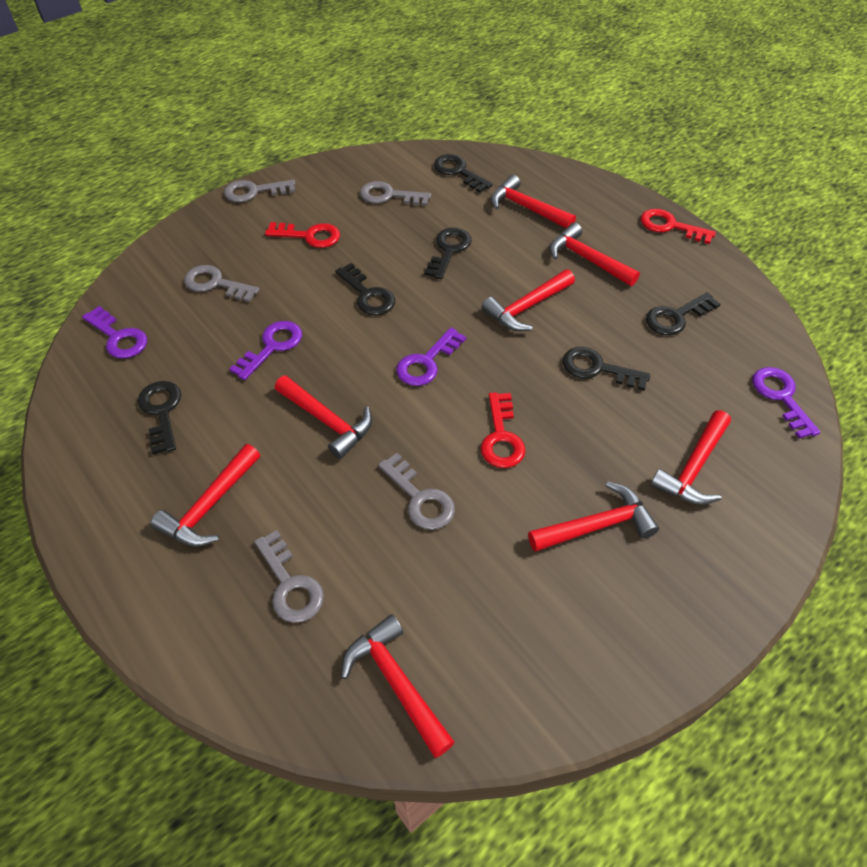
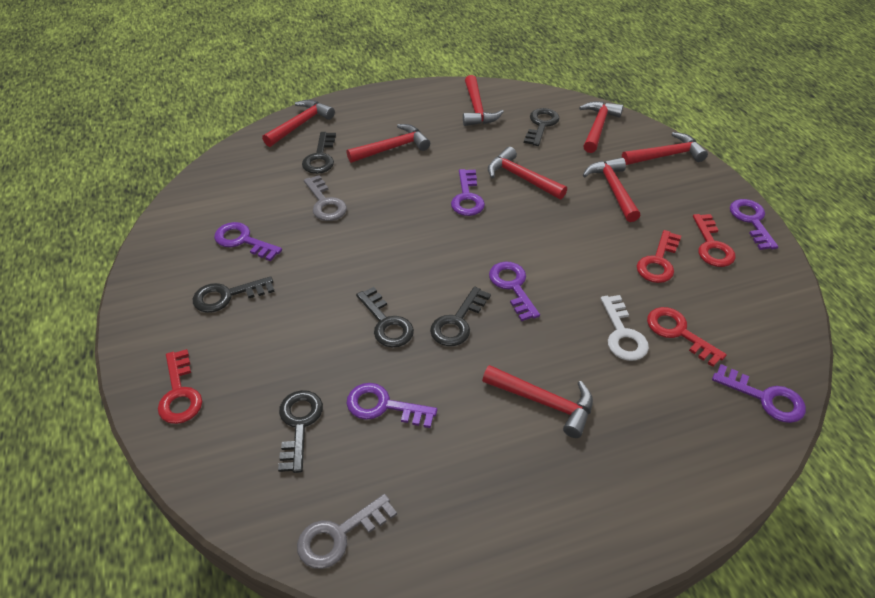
grey key: [184,265,260,302] [224,180,296,202] [254,530,324,623] [360,181,431,206] [378,453,455,530] = 5 -> [297,494,397,569] [304,175,347,221] = 2
purple key: [82,306,147,358] [229,321,302,380] [396,328,466,386] [752,367,821,439] = 4 -> [214,222,282,261] [346,383,437,428] [451,169,485,216] [489,261,540,321] [712,364,806,423] [730,199,778,250] = 6
red key: [265,222,340,248] [481,392,526,468] [641,209,716,244] = 3 -> [158,349,202,424] [637,230,681,283] [647,307,727,367] [693,214,736,267] = 4
white key: none = 0 -> [601,295,649,361] = 1

